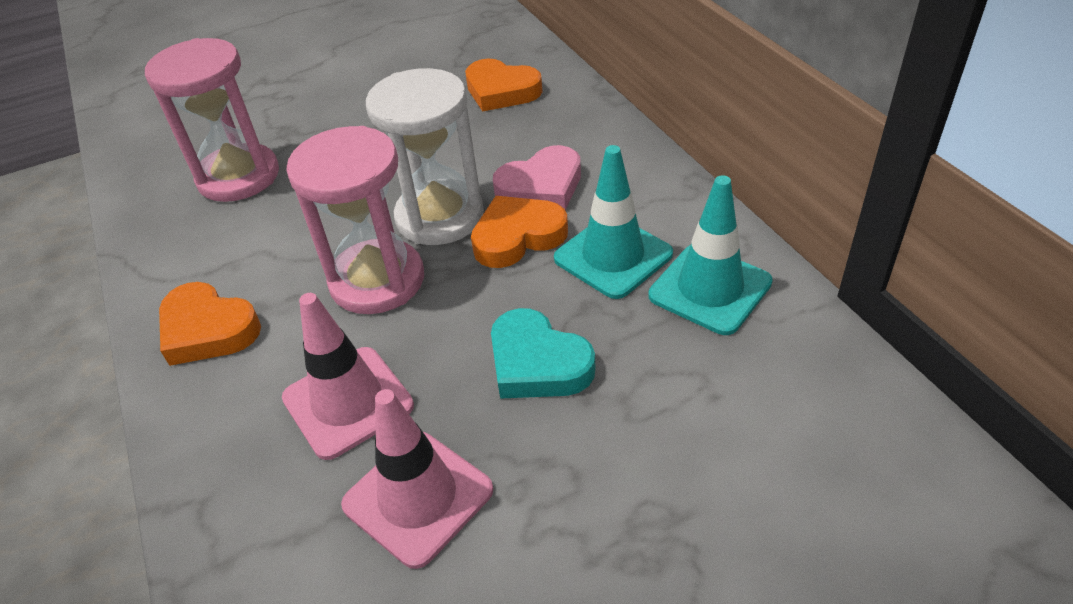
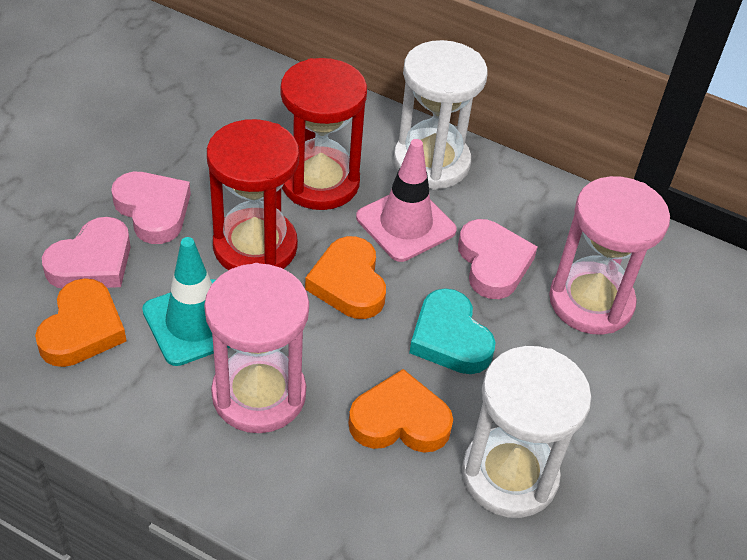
pink heart: [493,145,581,210] = 1 -> [42,217,131,288] [111,172,191,244] [458,219,538,299] = 3
pink traffic cone: [282,293,414,460] [341,389,493,569] = 2 -> [356,139,457,262] = 1
red hourglass: none = 0 -> [207,119,299,270] [280,58,367,210] = 2
turquoise traffic cone: [554,145,673,299] [649,175,773,335] = 2 -> [142,237,230,366] = 1
white hourglass: [366,68,484,245] = 1 -> [393,40,488,190] [462,346,591,518] = 2

